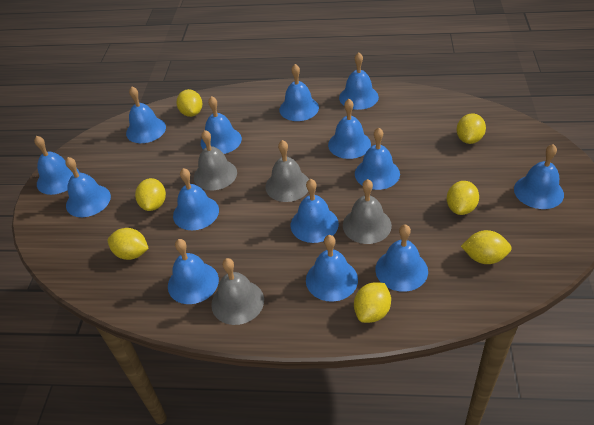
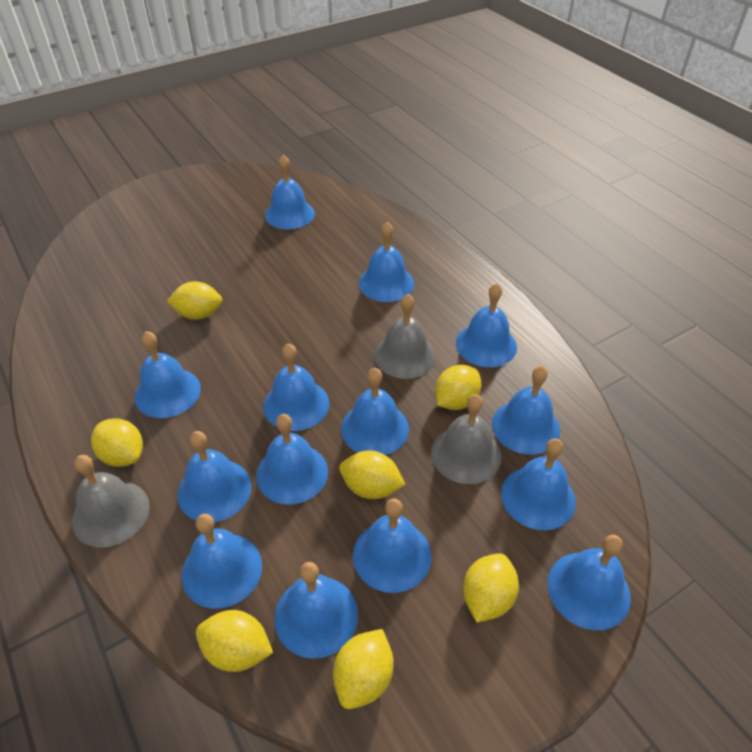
grey bell: [194,130,237,190] [211,258,264,325] [265,140,309,202] [343,179,392,244] = 4 -> [72,455,150,548] [374,294,436,379] [431,394,502,484] = 3

